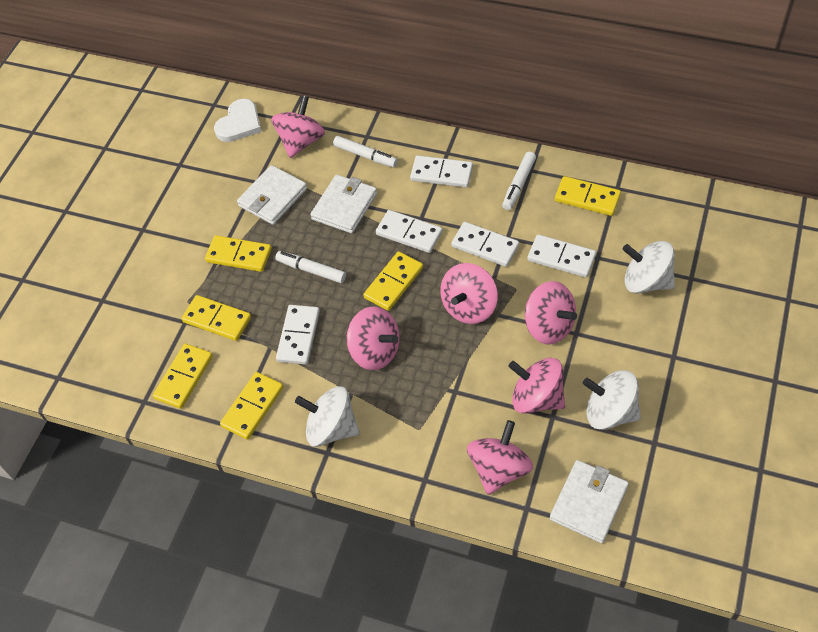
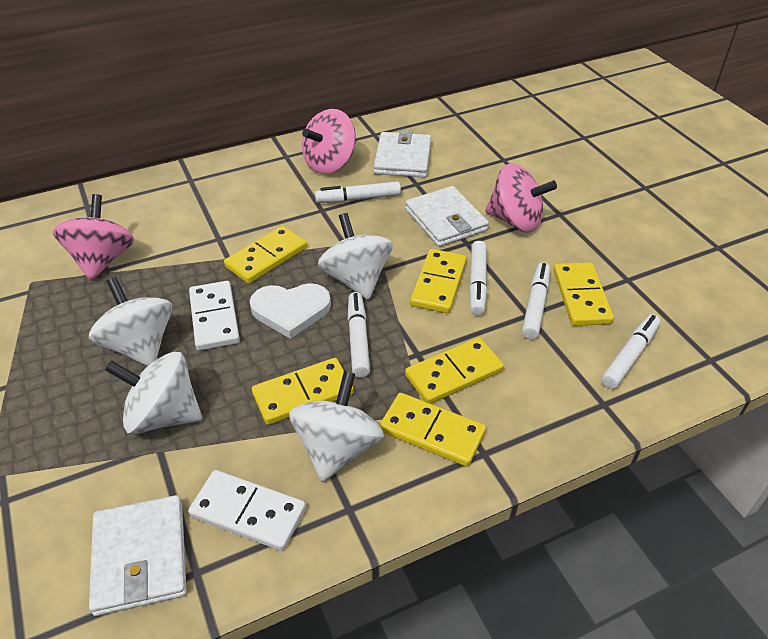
pink spinning top: [271,95,325,158] [347,306,400,370] [440,263,498,324] [467,420,533,495] [508,358,565,414] [525,281,577,345] = 6 -> [53,194,134,281] [302,109,356,174] [485,164,557,233] = 3
white domino: [276,305,320,365] [376,210,442,253] [410,155,473,187] [451,222,519,267] [528,234,596,277] = 5 -> [188,470,306,551] [189,281,240,351] = 2
white marker: [275,251,346,283] [333,136,398,167] [502,152,536,210] = 3 -> [315,181,401,203] [348,292,370,378] [469,241,487,315] [522,262,550,339] [601,314,661,389] = 5
white spinning top: [295,386,360,447] [583,370,641,430] [622,241,675,293] = 3 -> [89,277,172,366] [105,352,202,435] [289,371,384,482] [318,213,393,300] = 4

